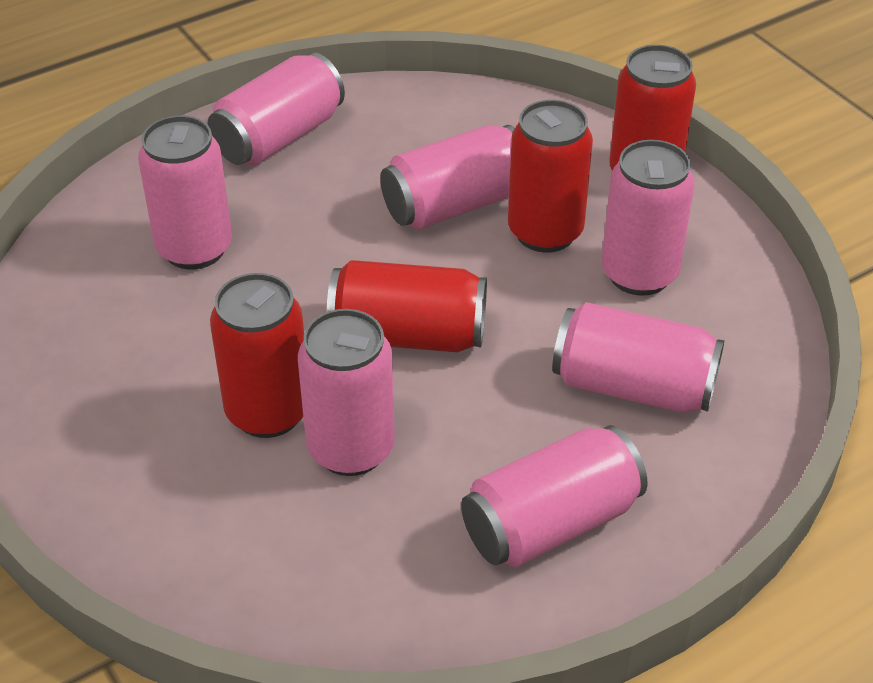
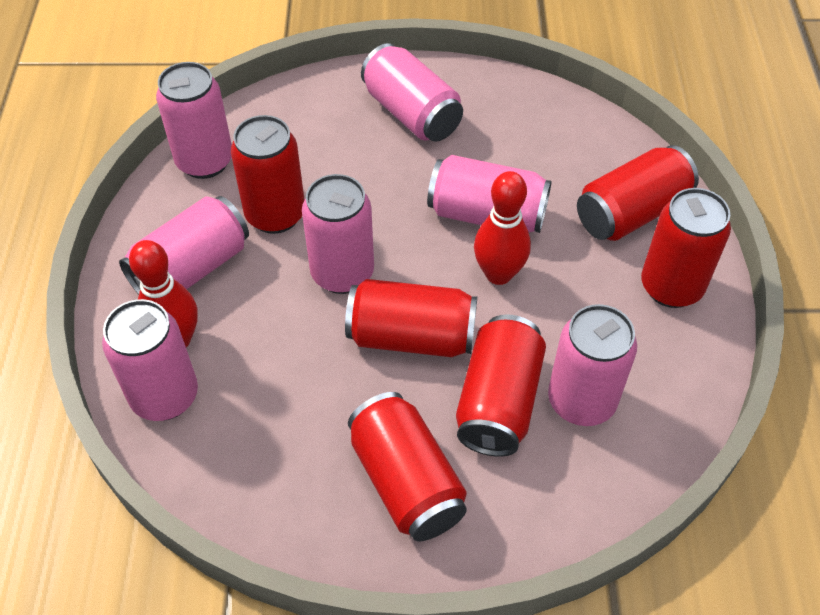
red bowling pin: none = 0 -> [129,240,198,347] [474,171,531,285] = 2
red can: [210,273,304,438] [327,260,487,352] [508,100,593,252] [609,45,696,170] = 4 -> [231,115,305,234] [345,279,477,357] [348,392,467,541] [456,314,546,457] [577,145,699,241] [641,188,731,308] = 6

